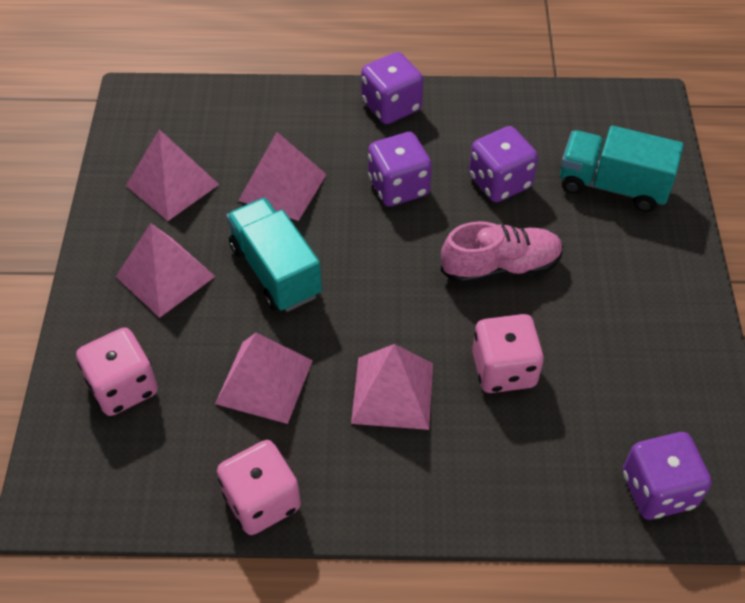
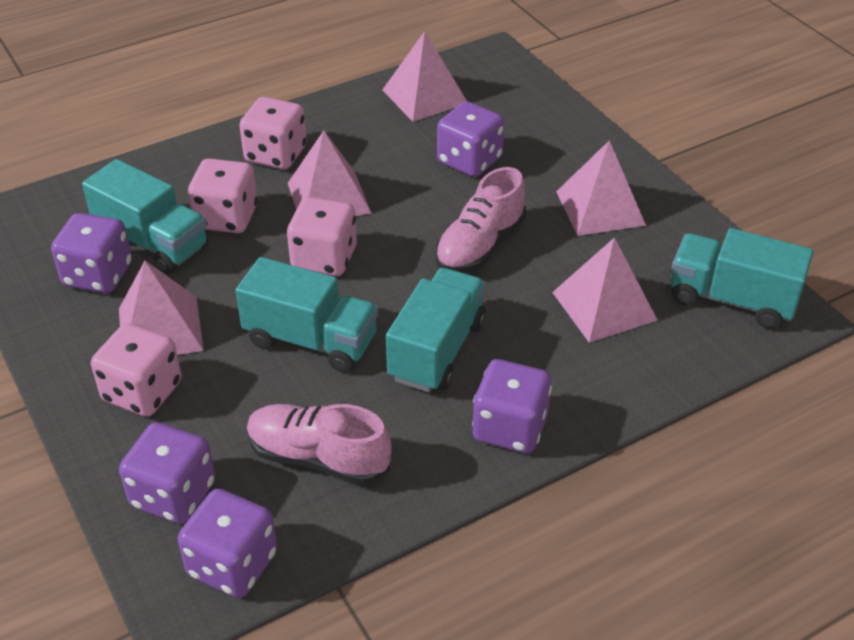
pink dice: [76,328,158,416] [217,440,301,535] [472,314,544,393] = 3 -> [91,323,182,417] [188,158,258,233] [239,97,307,169] [287,197,357,276] = 4
pink shoe: [441,221,563,285] = 1 -> [247,404,392,485] [435,167,526,273] = 2
purple dice: [361,52,424,124] [368,132,432,207] [469,126,538,202] [623,432,712,520] = 4 -> [51,213,132,293] [119,422,215,524] [178,489,277,598] [437,101,505,177] [472,359,552,454] = 5
turquoise truck: [226,198,322,312] [560,126,684,212] = 2 -> [82,159,209,274] [236,257,378,373] [386,268,486,392] [671,228,814,329] = 4

